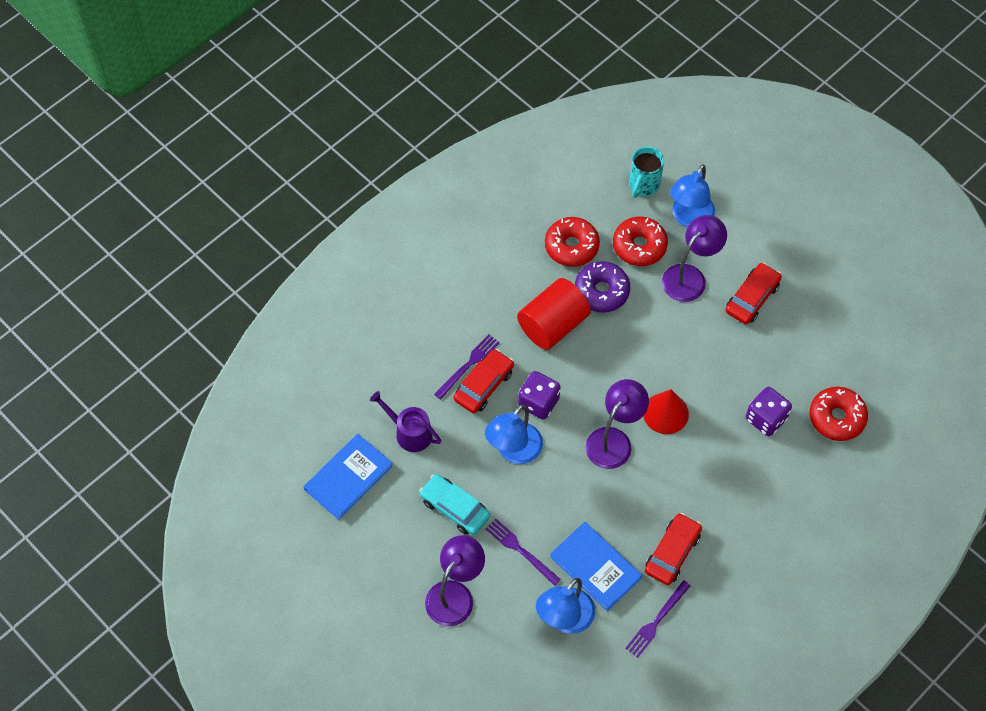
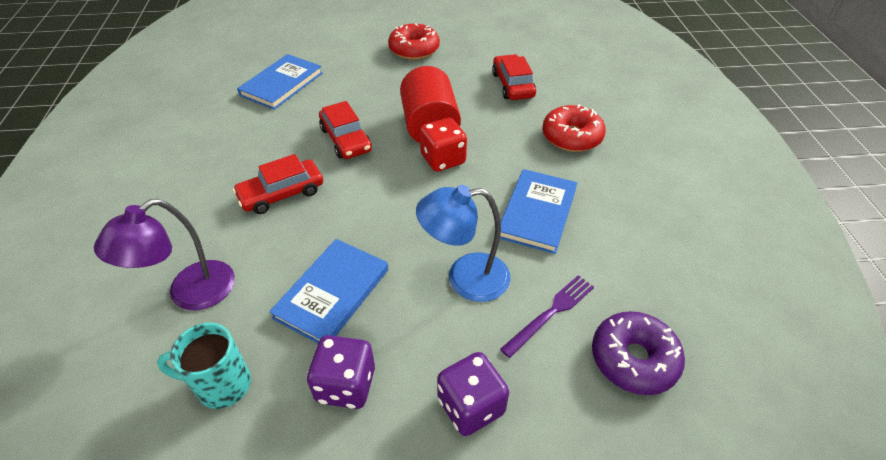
blue book: [303,434,393,520] [550,522,642,611] = 2 -> [237,54,323,110] [269,239,388,343] [500,169,577,254] = 3
blue lamp: [485,404,543,464] [536,578,595,634] [670,164,715,227] = 3 -> [416,185,510,302] = 1
purple fork: [434,334,500,400] [485,518,561,586] [625,580,691,658] = 3 -> [500,275,594,358] = 1
purple lamp: [425,535,485,626] [585,379,649,469] [662,215,727,302] = 3 -> [94,199,235,310] = 1
purple watering can: [370,391,441,452] = 1 -> none = 0
red cone: [643,389,689,434] = 1 -> none = 0
red dice: none = 0 -> [420,118,467,172] = 1
red donut: [545,217,600,267] [613,217,668,266] [809,387,868,441] = 3 -> [388,23,440,60] [542,104,606,152] = 2
turquoise car: [419,474,490,535] = 1 -> none = 0

